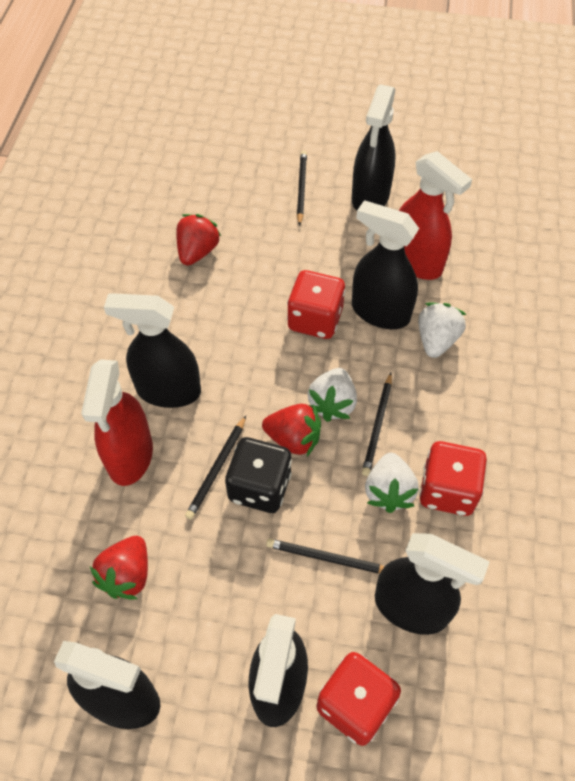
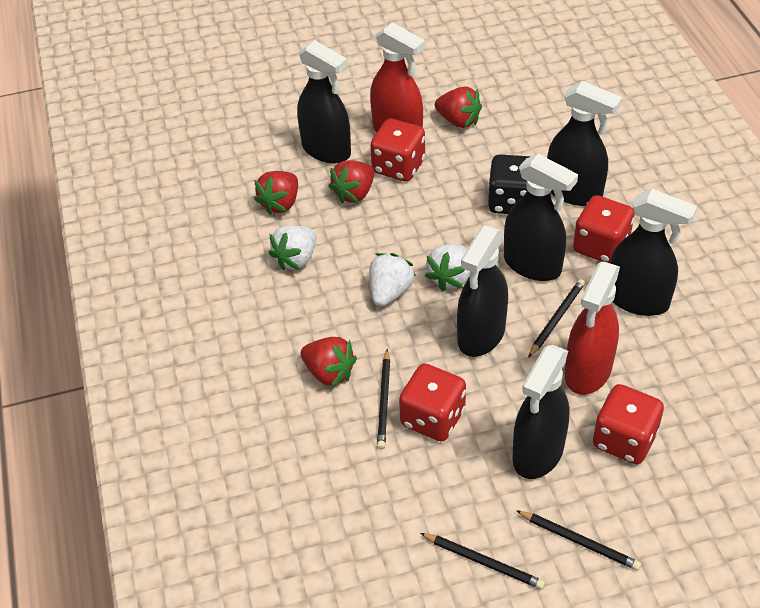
red dice: [287,270,345,339] [317,652,401,746] [419,441,487,516] = 3 -> [370,118,425,182] [399,363,466,441] [573,195,635,263] [593,384,664,464] = 4
red strawberry: [90,536,148,599] [176,214,222,266] [262,404,321,456] = 3 -> [254,171,298,215] [301,337,357,387] [328,160,374,203] [435,86,482,128] = 4

